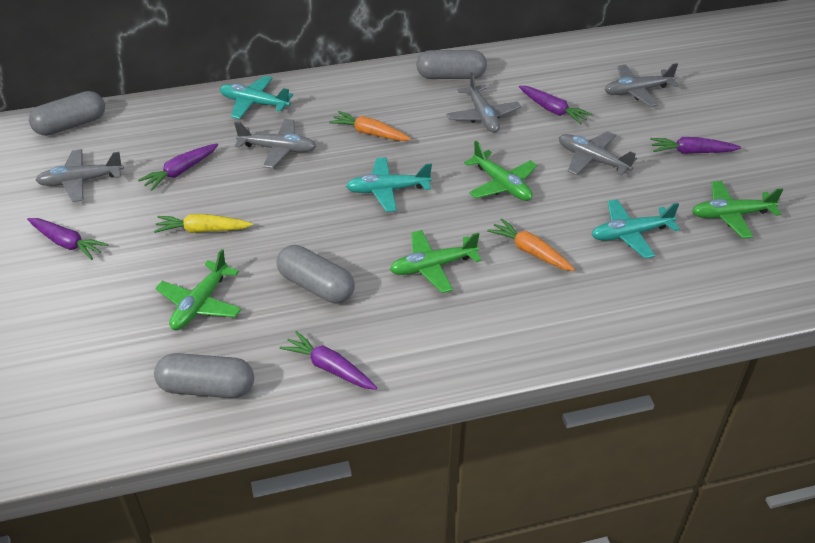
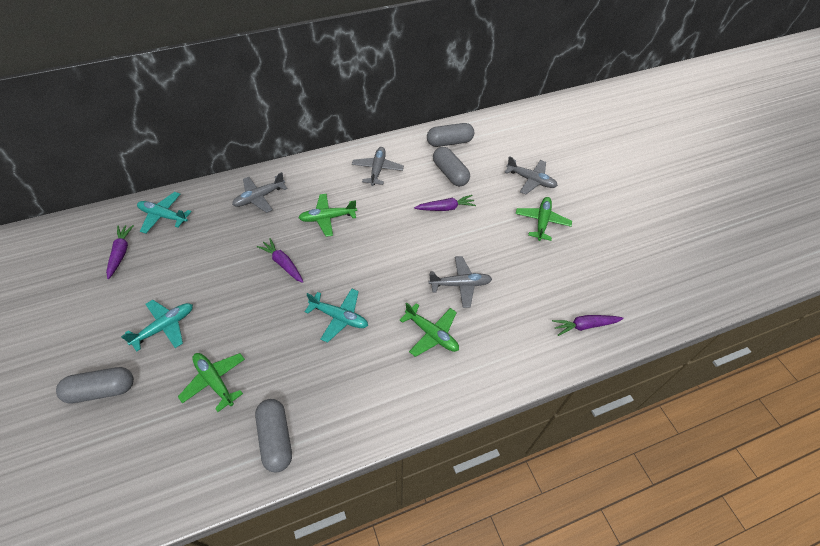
grey plane: [36,149,124,202] [234,119,316,168] [446,72,521,133] [559,131,637,176] [605,63,679,107] = 5 -> [232,172,288,213] [352,147,404,186] [429,256,492,308] [505,156,558,195] = 4
orange carrot: [329,111,411,141] [487,218,575,271] = 2 -> none = 0
purple carrot: [27,218,108,260] [138,143,218,191] [280,331,377,390] [519,86,593,125] [650,137,741,154] = 5 -> [106,225,134,279] [257,238,303,283] [414,195,476,211] [552,315,624,336] = 4
yellow carrot: [154,214,253,233] = 1 -> none = 0

